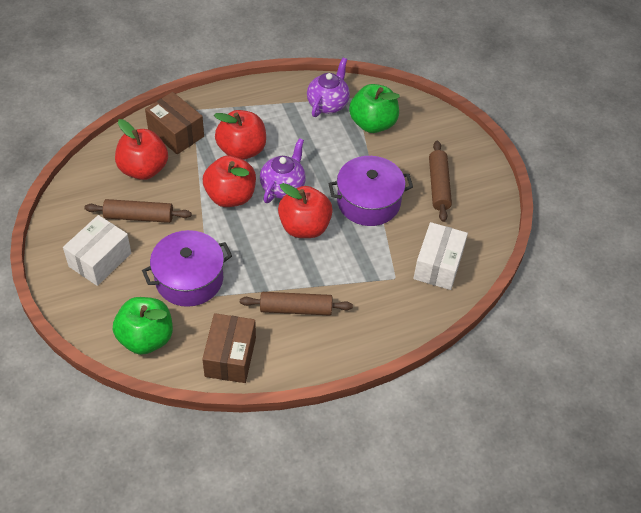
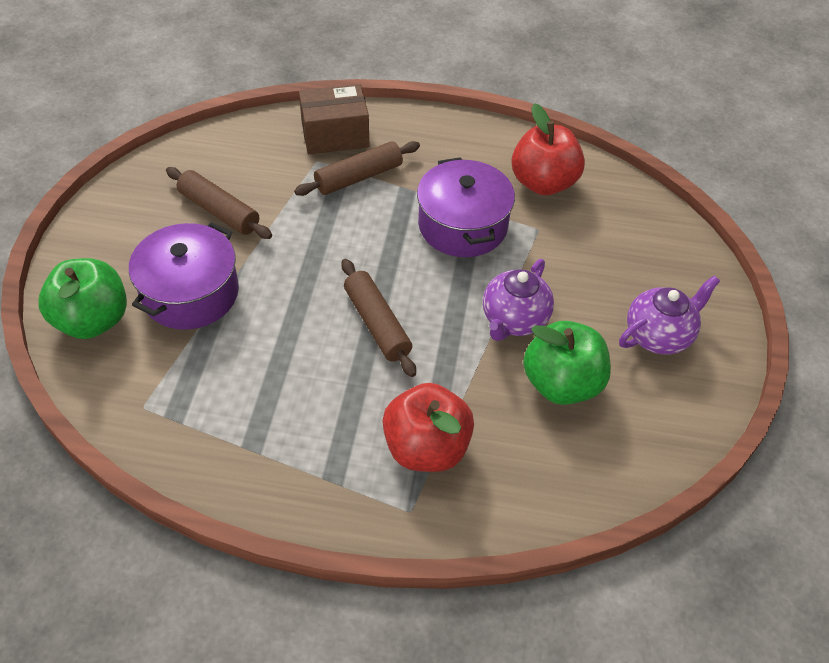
brown box: [145,92,204,154] [202,313,256,383] = 2 -> [299,84,369,154] = 1
red apple: [115,119,168,180] [203,156,256,207] [214,110,266,160] [278,183,333,238] = 4 -> [382,383,474,472] [511,103,585,195] = 2
white box: [63,215,131,286] [413,222,468,290] = 2 -> none = 0

